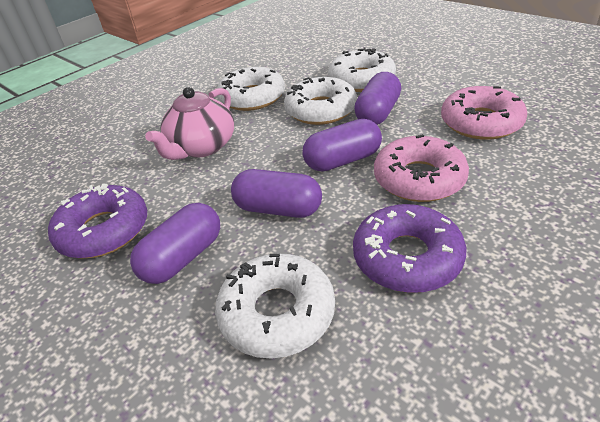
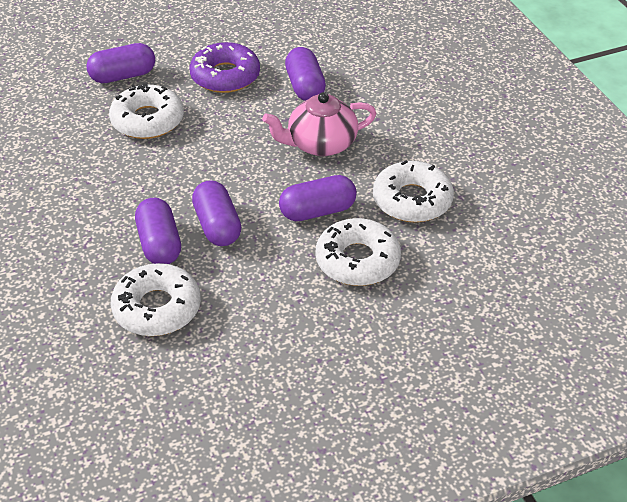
pink donut: [374,134,469,202] [441,86,527,140] = 2 -> none = 0
purple capsule: [130,203,220,284] [231,169,322,218] [303,119,382,172] [354,72,401,125] = 4 -> [86,43,155,83] [135,198,181,264] [192,180,241,246] [279,175,357,221] [285,47,326,101] = 5
purple donut: [48,184,147,259] [353,204,466,293] = 2 -> [190,42,260,93] = 1

